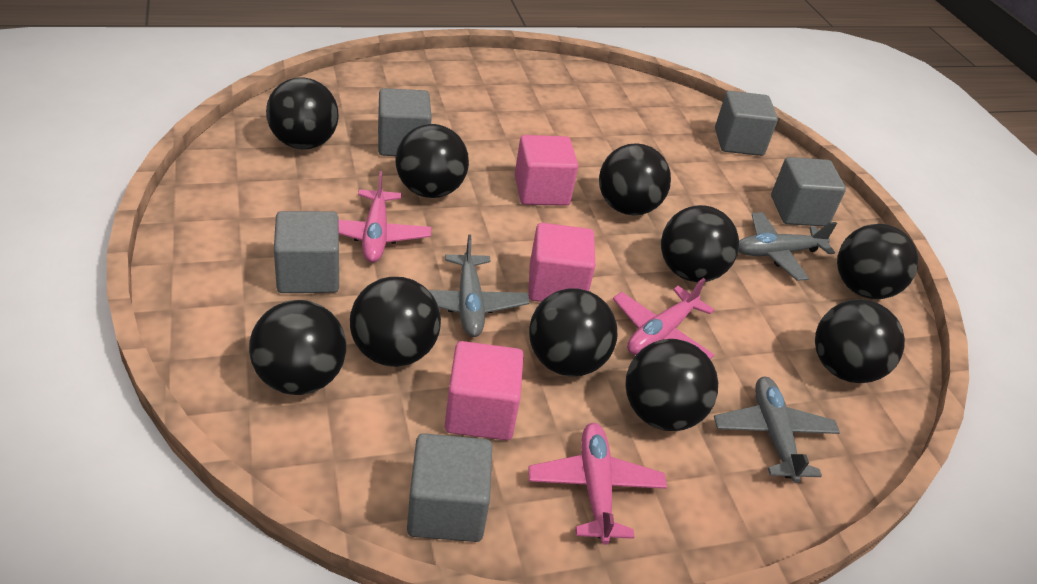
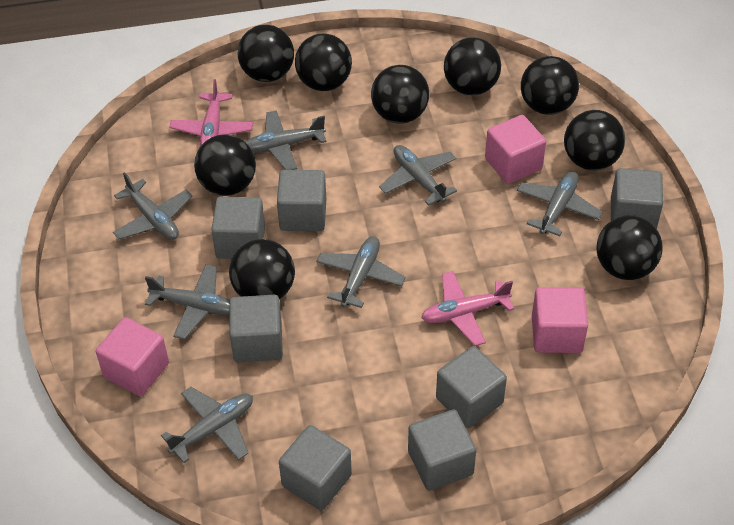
black ball: [249,300,346,395] [266,77,339,149] [350,277,441,367] [395,124,469,198] [529,288,617,376] [599,143,671,215] [625,339,718,431] [661,205,739,282] [815,299,905,383] [837,224,918,299] = 10 -> [194,134,256,196] [229,239,295,299] [238,25,294,82] [295,33,352,91] [371,65,429,124] [444,37,501,95] [521,56,579,115] [564,110,625,170] [597,216,663,280] = 9
grey cube: [274,211,339,293] [378,88,432,156] [407,433,492,542] [715,91,778,156] [771,157,846,226] = 5 -> [211,197,265,259] [230,295,283,362] [277,170,326,231] [279,425,352,511] [408,409,476,491] [436,346,507,428] [611,168,663,229] = 7
grey plane: [428,234,529,337] [714,377,840,483] [738,212,837,281] = 3 -> [113,172,192,240] [145,264,230,339] [161,387,253,463] [246,110,326,170] [316,236,406,308] [379,145,457,206] [517,171,603,236] = 7
pink plane: [339,171,431,263] [528,423,667,545] [613,278,714,359] = 3 -> [169,79,253,146] [421,271,514,346] = 2

